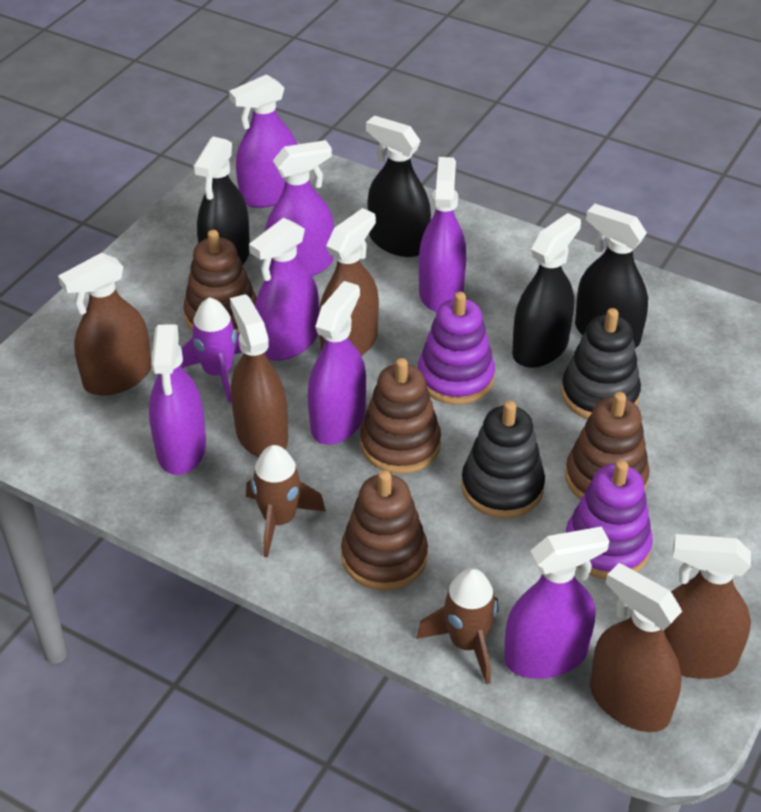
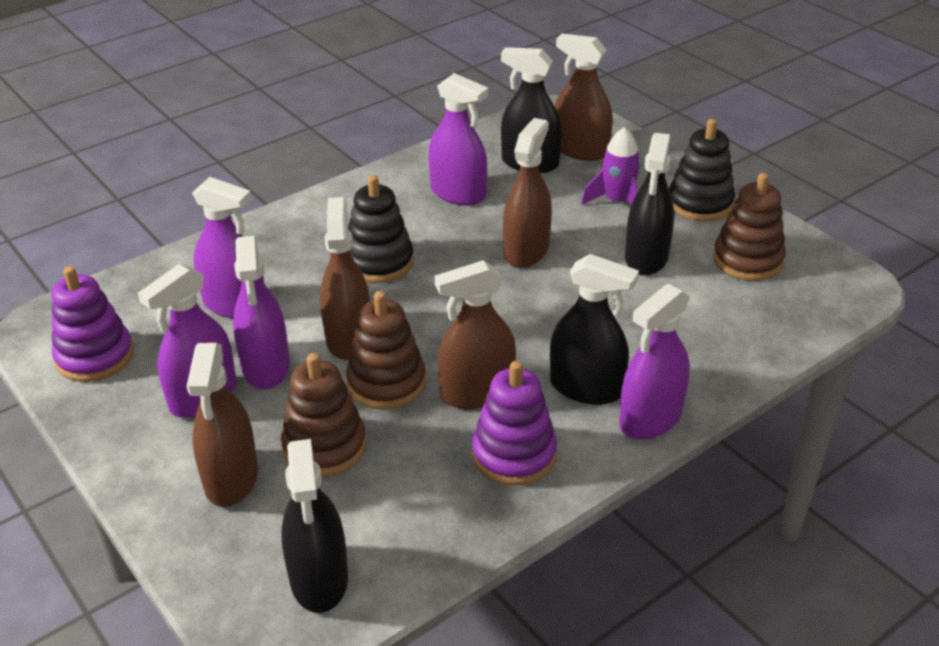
brown rocket: [246,445,326,557] [416,568,498,684] = 2 -> none = 0
brown stacking toy: [183,230,257,333] [341,470,428,591] [360,358,441,474] [565,392,650,500] = 4 -> [281,353,366,477] [346,291,426,410] [713,173,786,281] = 3
purple spray bottle: [149,325,206,475] [229,74,298,208] [249,218,319,361] [265,140,334,276] [308,281,366,445] [419,157,466,312] [504,526,609,679] = 7 -> [138,264,236,418] [192,177,264,319] [233,236,290,389] [428,73,488,205] [619,284,690,440] = 5

